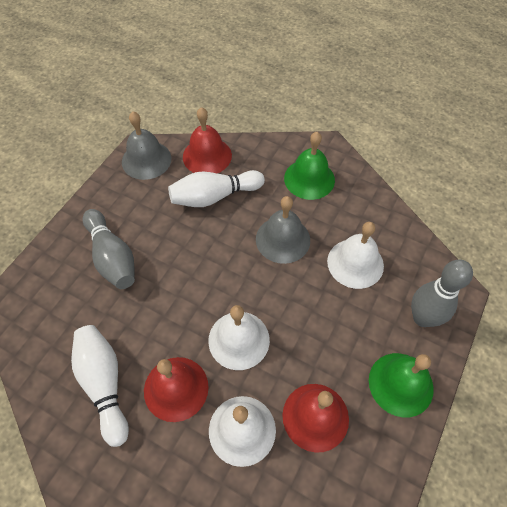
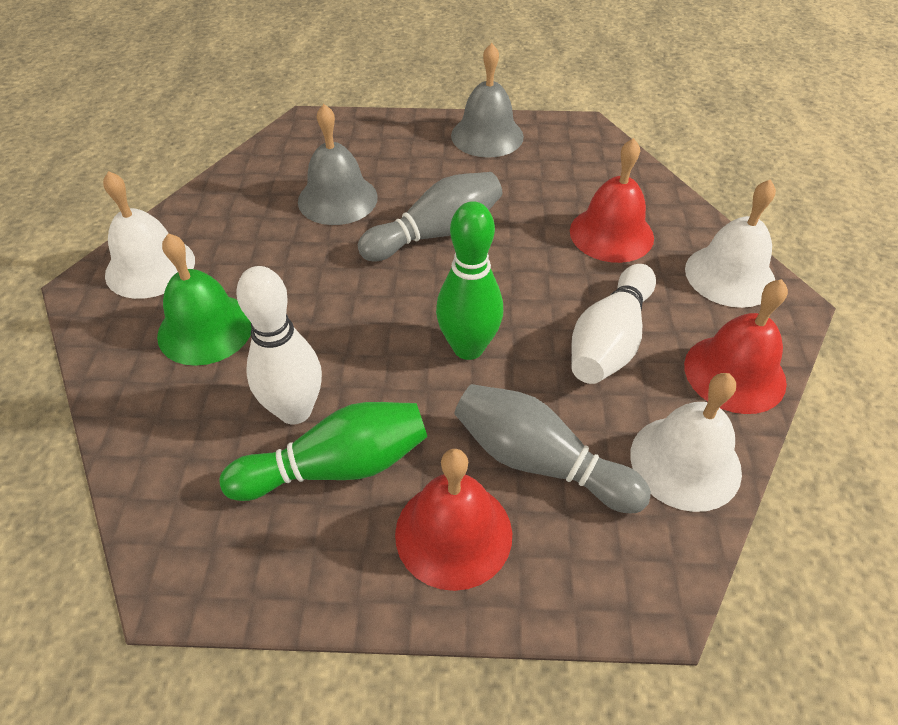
green bell: [284,132,335,200] [369,353,434,417] = 2 -> [157,233,252,366] = 1
green bowling pin: none = 0 -> [220,402,427,501] [436,201,503,360] = 2

